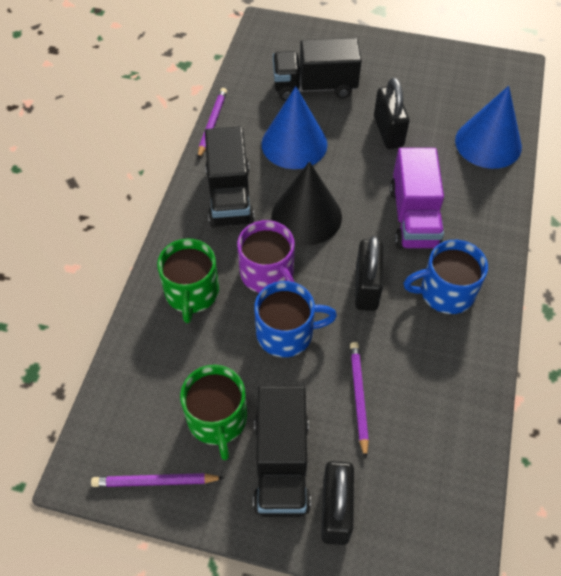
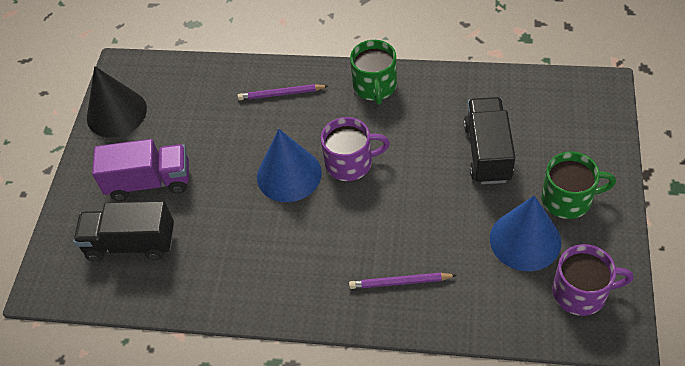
black padlock: [321,461,354,545] [355,236,383,311] [374,77,409,149] = 3 -> none = 0
black truck: [205,126,255,228] [253,386,311,517] [273,38,361,101] = 3 -> [73,201,174,262] [464,97,515,184] = 2
blue mug: [254,281,337,357] [404,240,488,314] = 2 -> none = 0
purple mug: [237,220,295,293] = 1 -> [321,117,390,181] [552,244,633,316] = 2
purple pencil: [91,473,224,487] [198,88,227,159] [350,342,369,459] = 3 -> [238,84,328,100] [349,273,457,289] = 2

